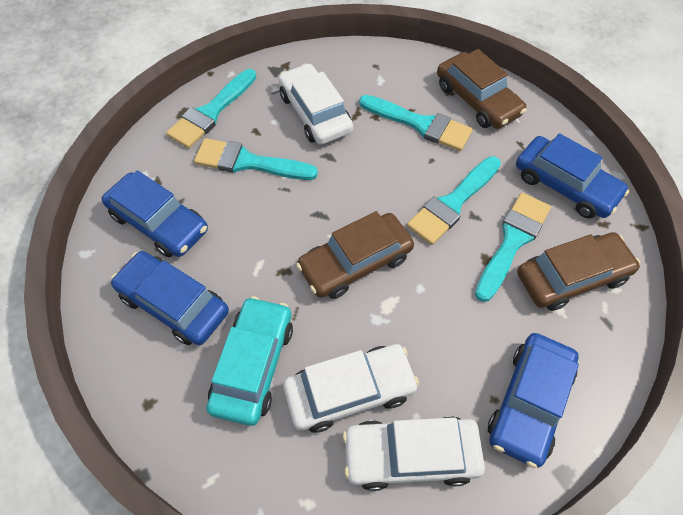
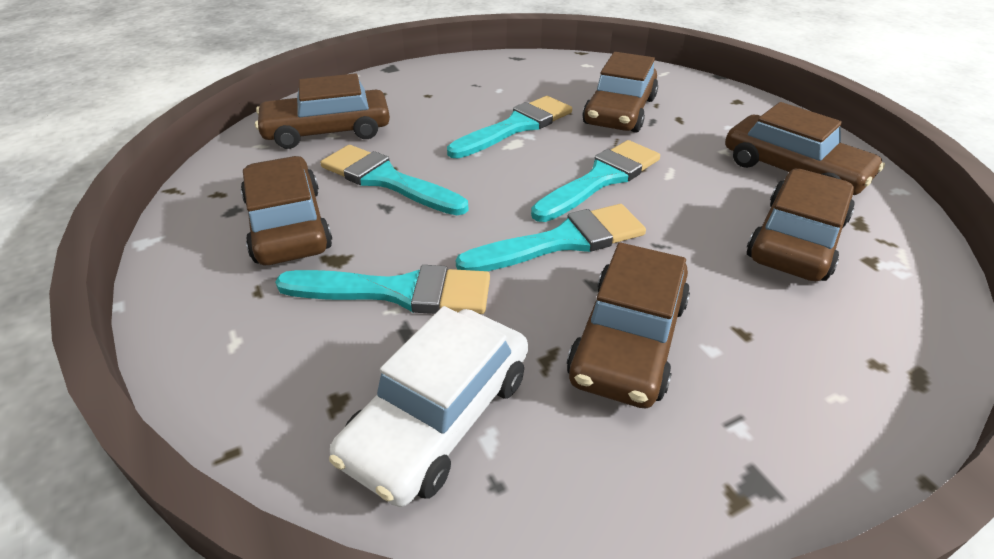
blue car: [101,170,208,257] [111,251,229,345] [488,333,579,469] [516,133,629,218] = 4 -> none = 0
brown car: [296,211,414,299] [437,49,526,129] [517,232,640,311] = 3 -> [241,156,332,265] [255,73,390,149] [567,242,690,408] [582,52,658,133] [725,102,885,195] [747,169,855,281] = 6
turquoise car: [206,296,293,426] = 1 -> none = 0
white car: [278,63,353,145] [283,344,419,433] [343,416,485,491] = 3 -> [329,306,528,507] = 1

